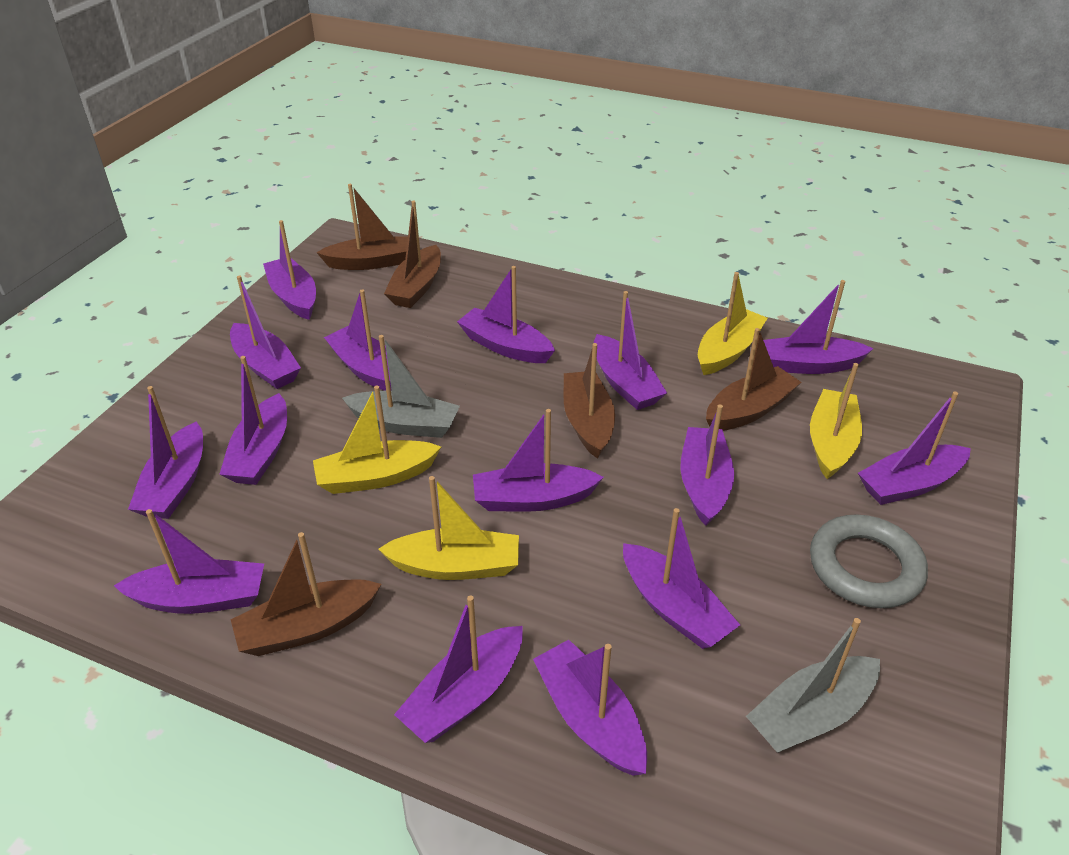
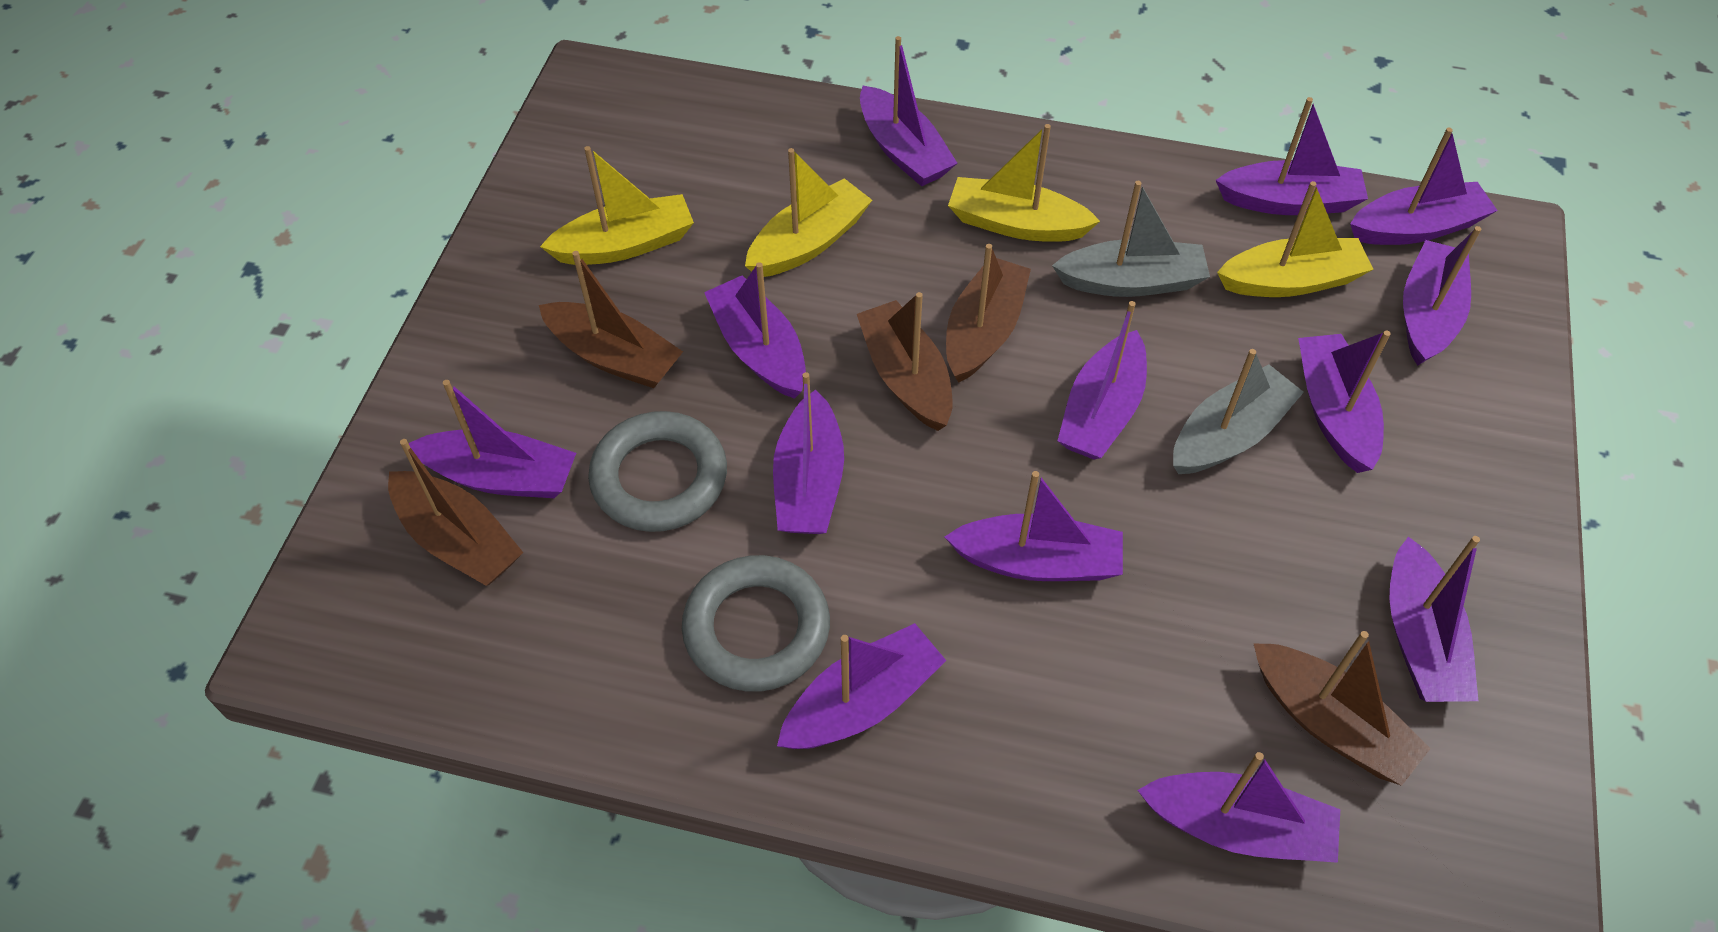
grey ring: [810,514,928,608] = 1 -> [588,411,727,532] [682,555,830,692] = 2
purple boat: [114,509,264,614] [128,386,203,519] [219,356,287,485] [230,275,301,389] [263,220,316,320] [324,289,392,391] [394,595,523,743] [457,266,555,363] [473,409,604,512] [533,640,647,776] [594,291,667,410] [623,508,740,649] [680,404,734,526] [763,280,874,374] [858,391,971,505] = 15 -> [408,380,576,498] [704,262,806,399] [773,372,844,534] [777,623,946,749] [860,36,957,187] [945,471,1123,581] [1057,301,1147,460] [1137,752,1340,863] [1216,97,1368,215] [1298,331,1391,473] [1350,128,1498,245] [1389,536,1480,702] [1403,226,1481,366] = 13

